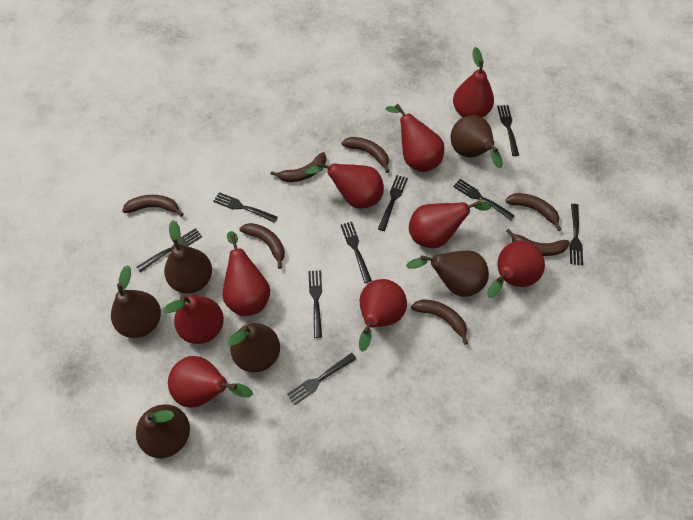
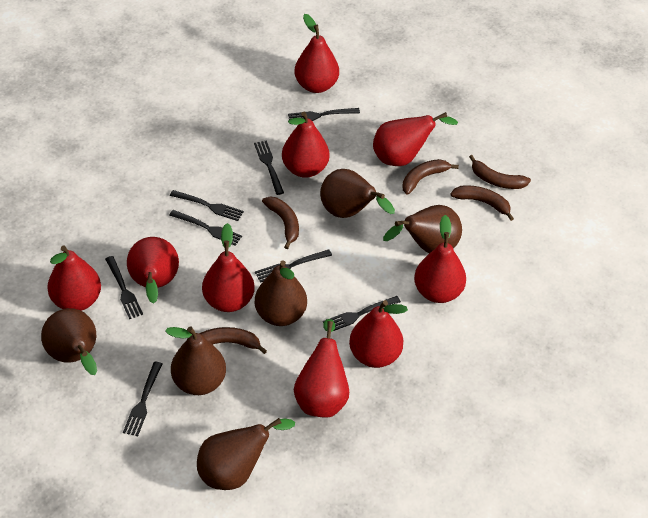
black fork: [136,228,202,272] [213,192,278,223] [287,353,356,405] [308,270,322,338] [341,222,372,283] [378,175,408,231] [453,179,515,220] [497,105,519,156] [569,204,583,265] = 9 -> [105,256,143,319] [123,362,162,436] [169,210,242,246] [170,190,244,221] [254,141,284,195] [255,249,332,283] [288,108,360,121] [323,296,401,331] = 8
brown banana: [122,195,183,217] [239,223,285,269] [271,152,326,182] [341,137,389,173] [411,299,468,345] [505,193,561,231] [506,229,570,256] = 7 -> [199,327,267,354] [262,197,299,249] [403,159,459,195] [450,185,514,221] [469,155,531,189] = 5

